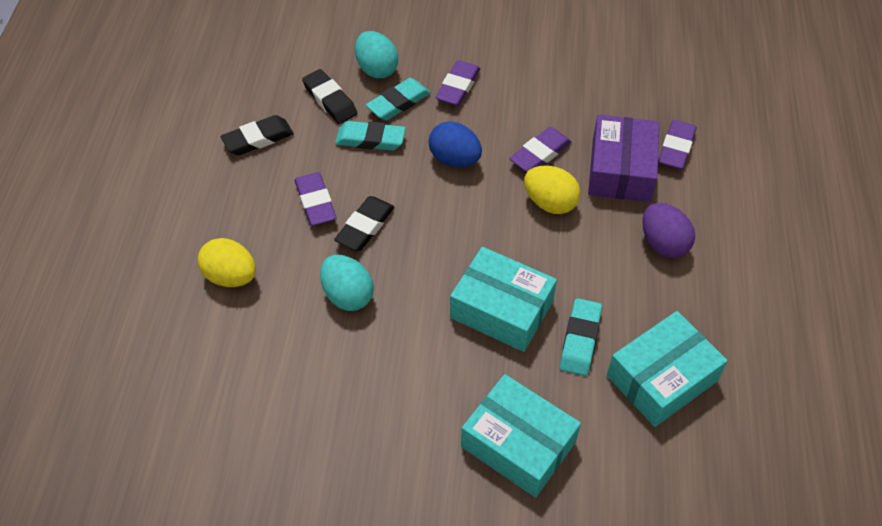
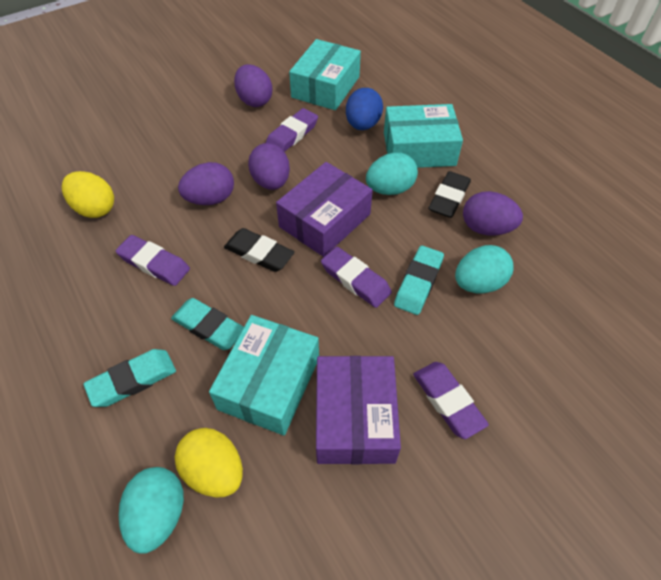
black eraser: [220,115,294,155] [302,69,357,124] [334,196,395,251] = 3 -> [224,228,295,272] [428,171,471,218] = 2
purple box: [588,115,659,202] = 1 -> [276,162,373,257] [316,356,401,464] = 2
purple egg: [642,203,695,258] = 1 -> [178,162,234,205] [234,64,272,107] [248,143,290,190] [463,191,523,236] = 4
turquoise egg: [320,255,374,311] [355,31,398,79] = 2 -> [119,467,184,554] [366,152,418,195] [455,245,513,293] = 3

